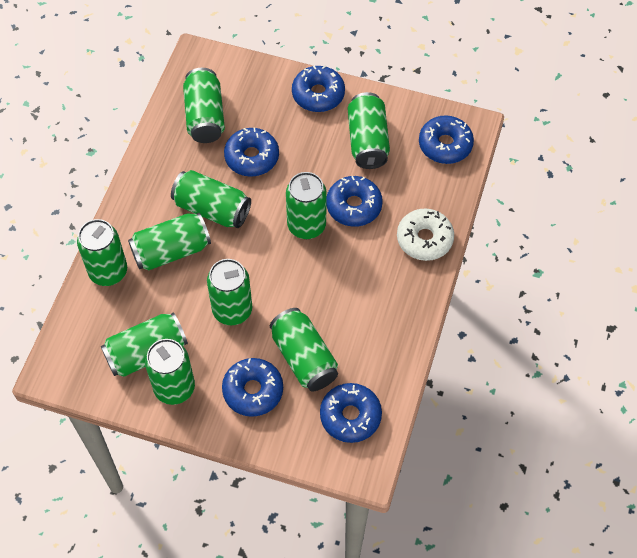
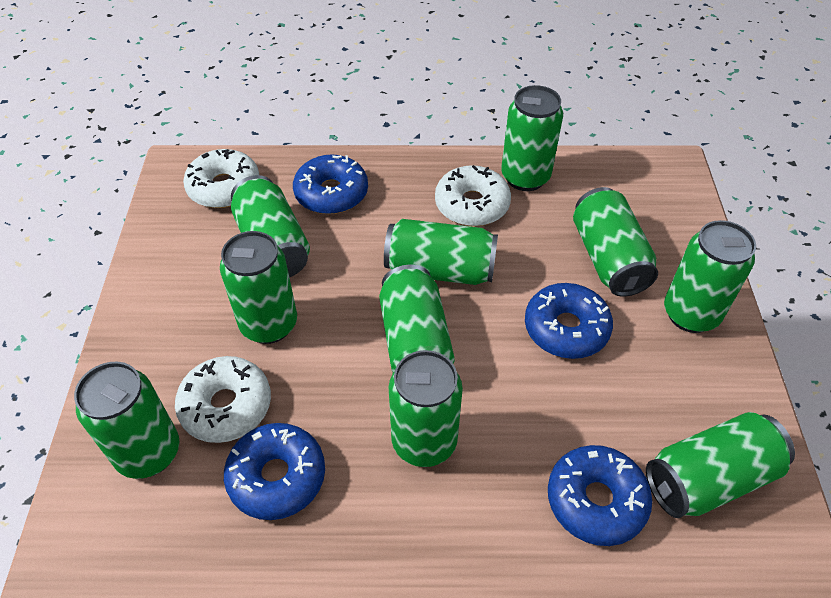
blue donut: [222,358,283,417] [224,128,279,177] [292,65,345,112] [320,383,382,443] [326,176,383,227] [419,115,474,164] = 6 -> [224,423,325,520] [293,154,368,214] [525,283,613,359] [548,445,652,546] = 4
white donut: [397,208,454,261] = 1 -> [175,356,271,443] [183,149,259,208] [435,165,511,226] = 3

